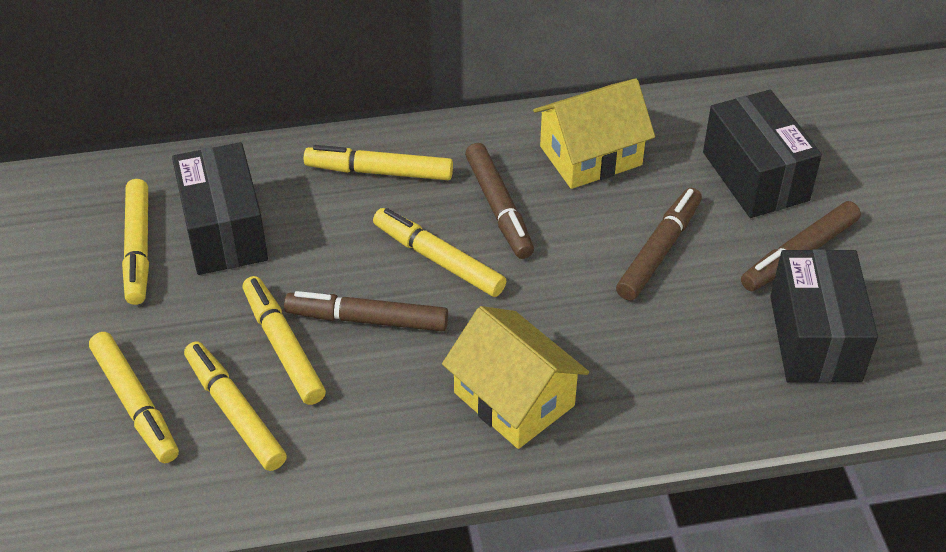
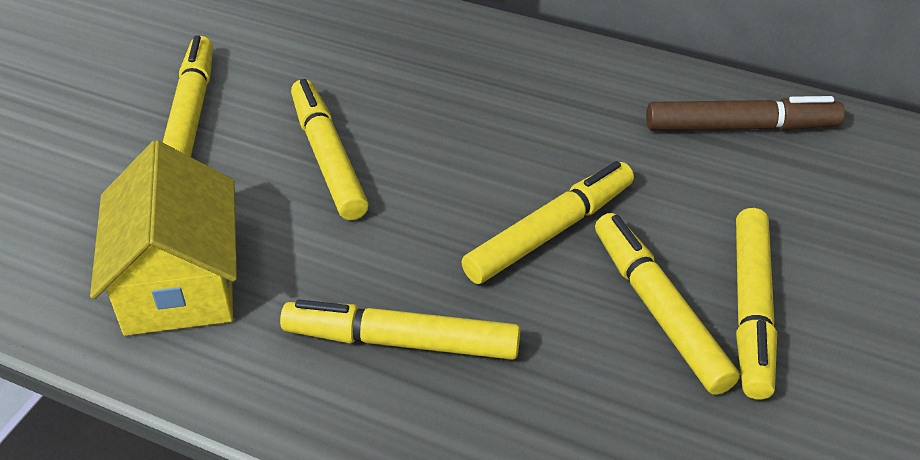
black box: [172,142,268,275] [703,90,822,218] [770,249,878,383] = 3 -> none = 0
brown marker: [284,291,448,332] [465,143,534,259] [616,188,702,301] [741,201,861,291] = 4 -> [646,96,845,131] = 1
yellow house: [442,306,589,449] [533,78,655,189] = 2 -> [90,140,237,336] = 1

